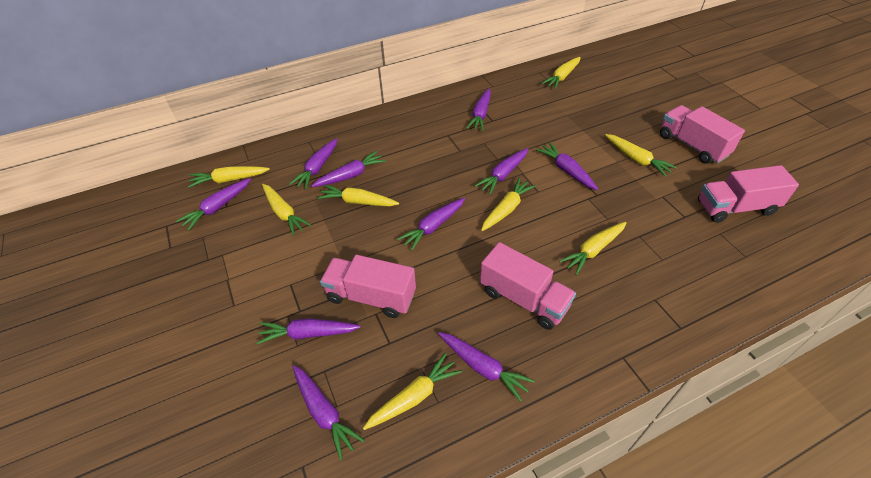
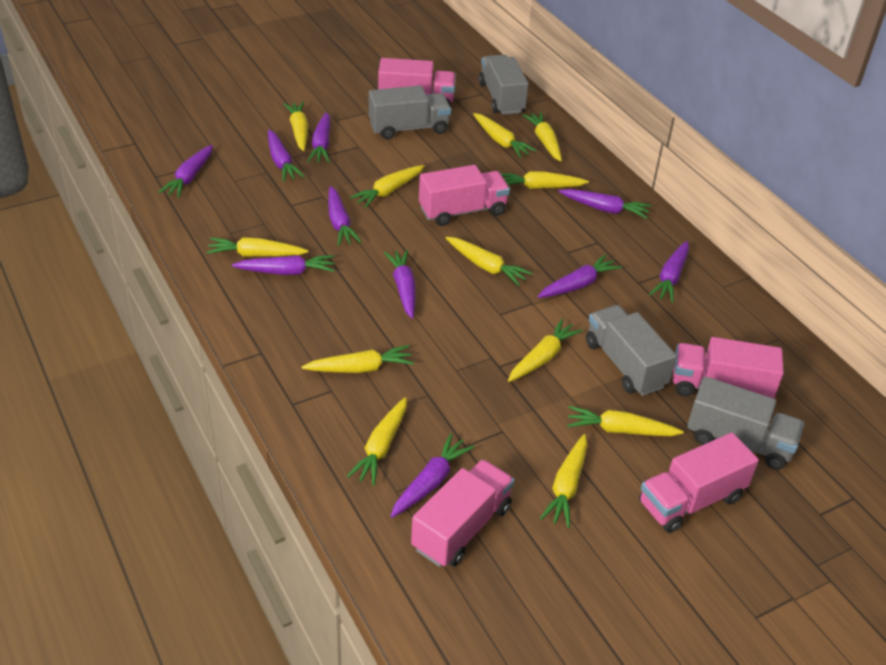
grey truck: none = 0 -> [369,85,451,139] [479,55,529,114] [586,305,677,396] [687,376,804,470] = 4
pink truck: [320,255,416,318] [480,242,576,330] [660,105,745,164] [698,165,799,223] = 4 -> [378,58,456,106] [411,459,514,567] [419,165,510,226] [639,433,759,533] [673,337,784,398] = 5
yellow carrot: [188,166,270,188] [262,184,312,236] [317,185,399,206] [363,353,462,430] [481,177,536,231] [541,57,581,89] [559,222,627,275] [605,134,677,177] = 8 -> [206,237,308,257] [283,101,308,151] [302,345,414,373] [347,397,407,486] [350,165,424,208] [446,237,532,286] [473,113,537,158] [500,171,589,189] [508,319,583,382] [522,112,562,162] [540,434,588,528] [567,406,684,436] = 12

